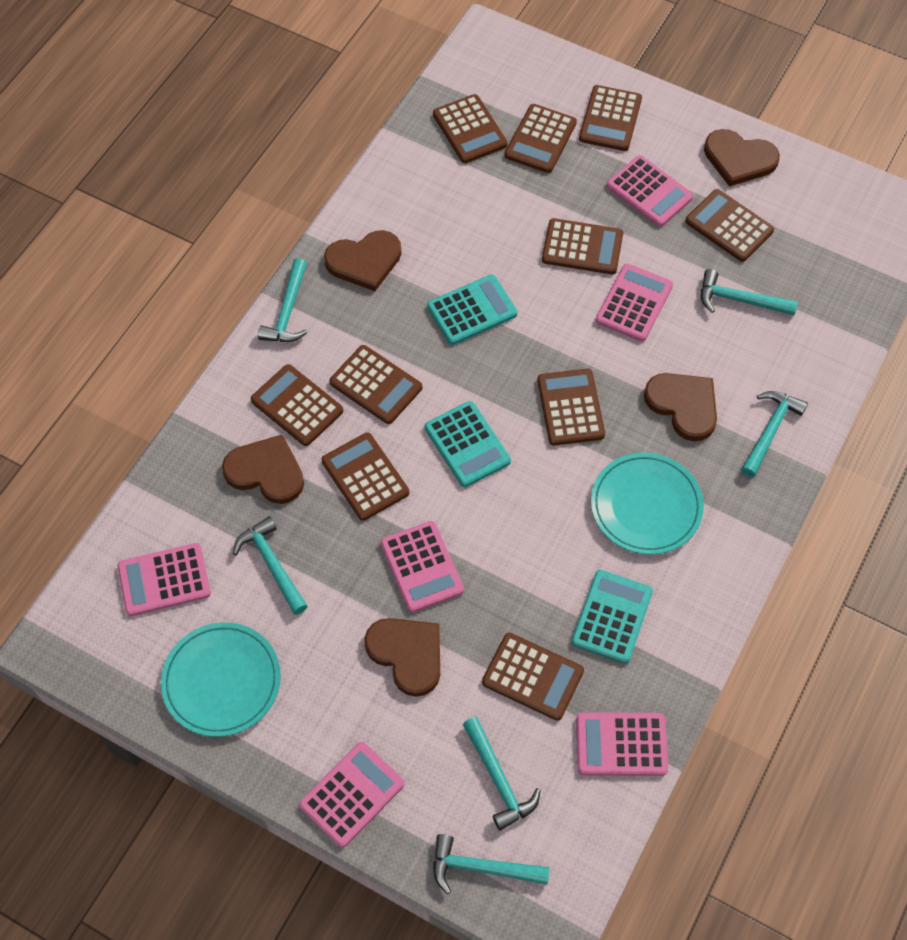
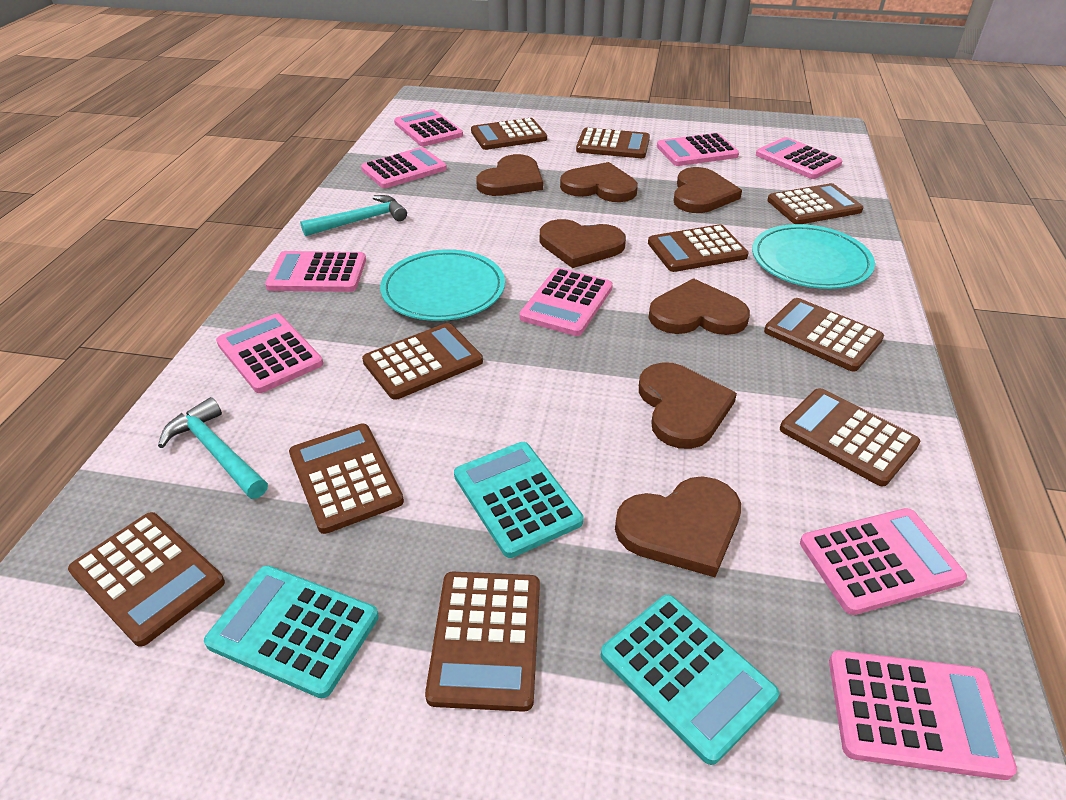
brown heart: [222,434,304,504] [324,230,401,291] [364,618,440,697] [644,373,717,441] [704,129,780,187] = 5 -> [476,154,543,196] [540,219,626,268] [560,162,638,202] [615,476,741,577] [639,362,737,449] [649,278,750,335] [674,167,742,213] = 7
pink calculator: [117,543,211,616] [299,742,405,848] [381,521,464,613] [576,712,668,776] [595,263,673,342] [607,155,693,227] = 6 -> [216,313,323,393] [265,251,366,292] [361,147,447,188] [394,109,463,146] [519,268,613,336] [657,133,739,166] [756,137,843,179] [800,508,967,615] [829,650,1017,780] = 9
turquoise hammer: [233,516,308,615] [258,258,308,342] [433,834,550,894] [463,717,541,831] [701,269,798,315] [741,391,808,477] = 6 -> [158,397,268,499] [300,195,407,236] = 2

